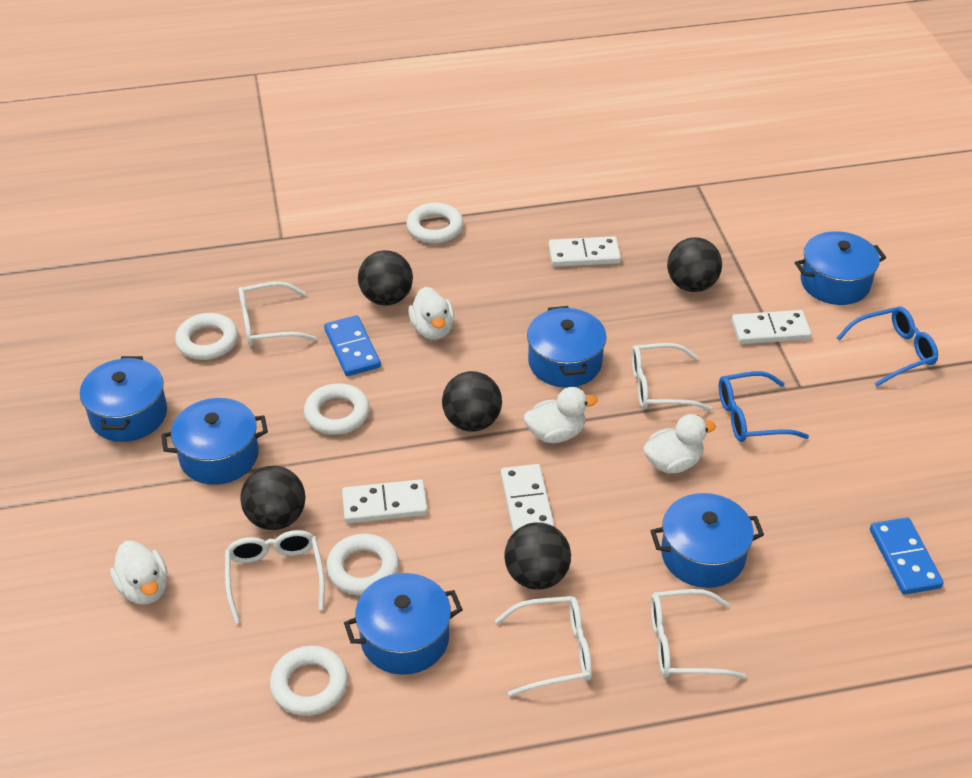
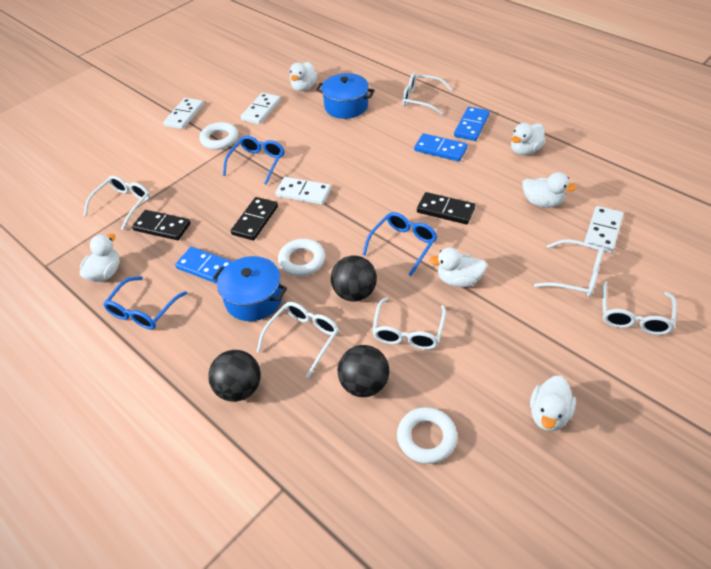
black ball: [240,466,306,530] [358,250,413,305] [442,371,502,432] [504,522,571,590] [667,237,722,292] = 5 -> [208,350,261,402] [331,256,377,301] [338,345,389,397] = 3
black domino: none = 0 -> [132,210,191,240] [231,197,278,240] [417,192,475,224] = 3
blue domino: [324,315,381,376] [870,517,944,595] = 2 -> [175,247,233,284] [414,133,468,161] [454,107,490,141] = 3
blue glasses: [719,371,809,442] [837,307,938,387] = 2 -> [103,276,187,330] [223,136,285,185] [362,212,437,276] = 3
blue pot: [80,356,167,442] [161,398,268,485] [344,573,463,675] [527,306,607,388] [650,493,764,588] [795,231,886,305] = 6 -> [213,256,287,321] [316,73,375,119] = 2
white duck: [110,541,168,605] [408,287,454,340] [524,387,597,443] [643,414,716,473] = 4 -> [80,234,120,282] [290,62,317,91] [429,247,487,287] [511,123,545,155] [522,172,576,208] [530,376,576,431] = 6
white glasses: [225,530,325,624] [238,282,316,346] [495,596,592,696] [632,343,712,411] [651,589,746,679] = 5 -> [83,175,150,230] [257,302,339,378] [372,297,446,350] [402,73,452,115] [534,239,604,297] [602,281,677,335] = 6
white ring: [175,313,238,360] [270,646,348,716] [304,383,370,435] [326,534,399,595] [406,203,464,244] = 5 -> [199,122,238,150] [278,239,325,276] [397,407,457,464] = 3

